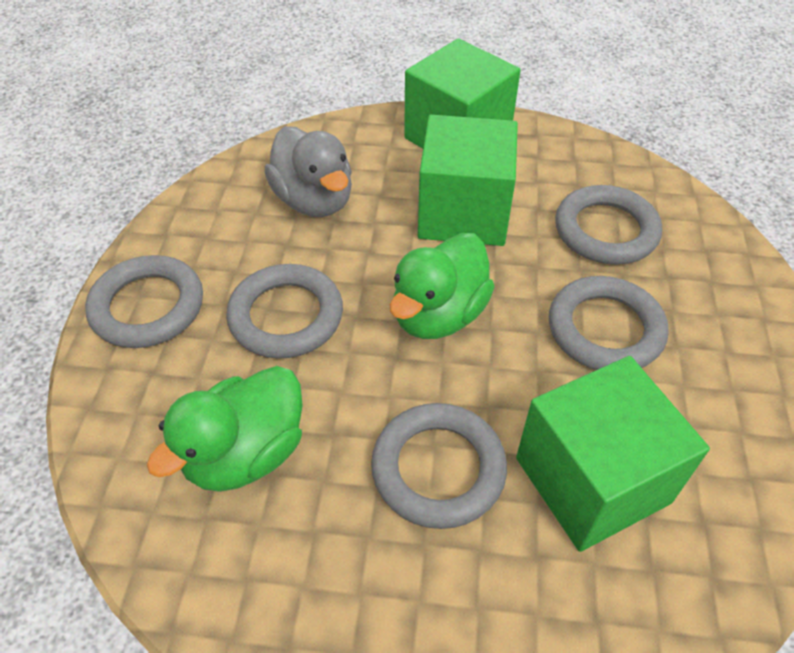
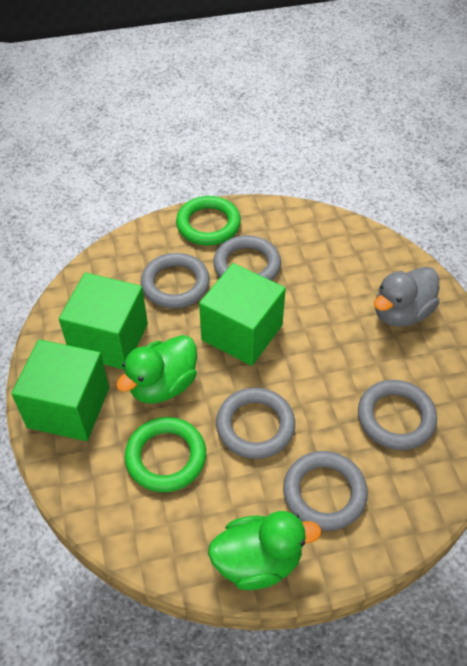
green ring: none = 0 -> [125,417,206,492] [176,196,241,245] = 2

